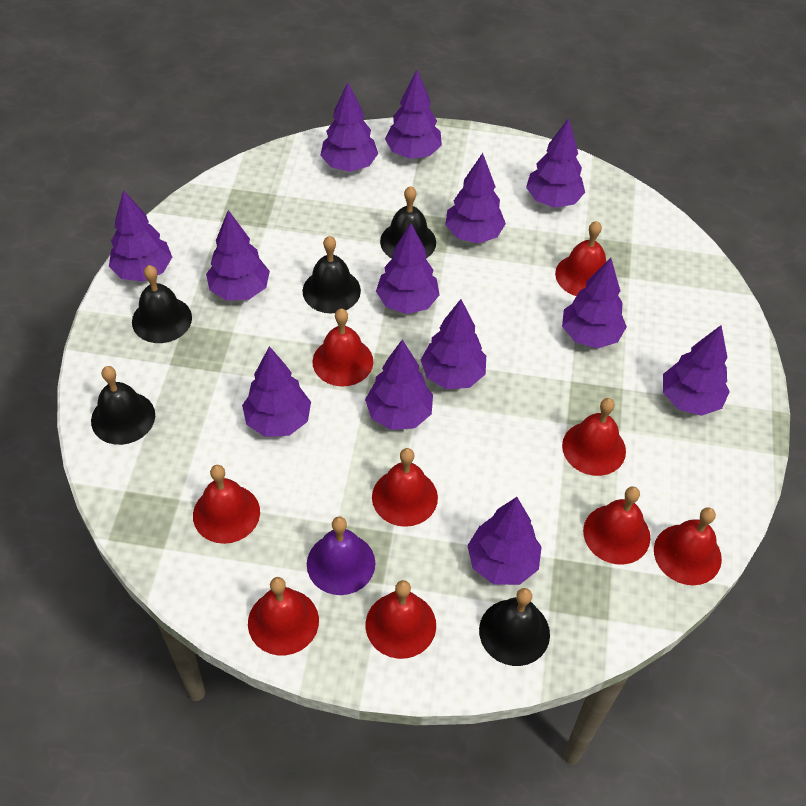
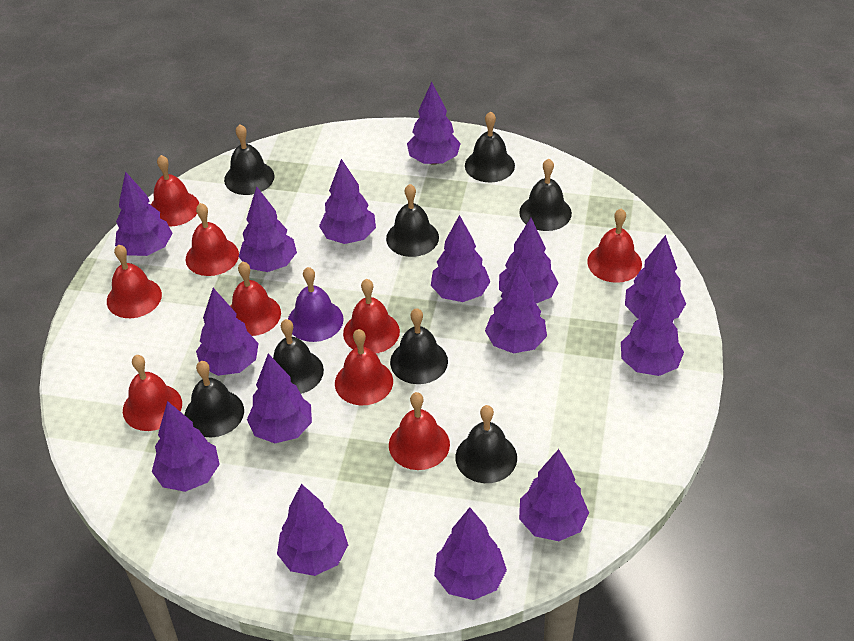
black bell: [91,366,155,445] [132,265,192,343] [303,236,361,313] [380,186,436,259] [479,588,550,666] = 5 -> [185,361,244,437] [224,124,275,195] [273,319,324,394] [386,184,439,257] [390,308,448,384] [455,405,517,483] [465,111,515,182] [519,159,572,231] = 8
purple tree: [109,190,172,282] [206,210,270,301] [242,346,311,437] [320,82,378,172] [365,340,433,430] [376,223,440,314] [385,70,442,159] [421,299,486,389] [445,153,506,243] [467,497,542,585] [526,118,585,208] [562,258,627,349] [663,325,730,416] = 13 -> [115,171,173,256] [152,401,220,492] [196,288,259,376] [239,186,297,272] [247,353,312,443] [277,484,348,576] [319,159,376,244] [407,82,461,165] [431,215,490,302] [434,507,507,600] [485,265,547,353] [499,218,558,304] [519,449,589,541] [621,287,684,376] [625,235,686,319] = 15

